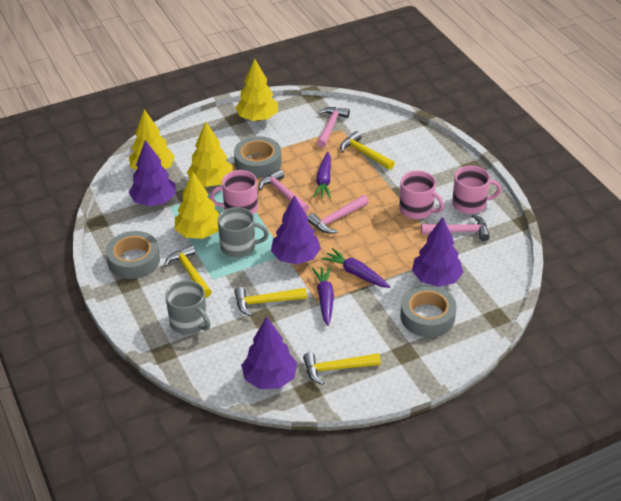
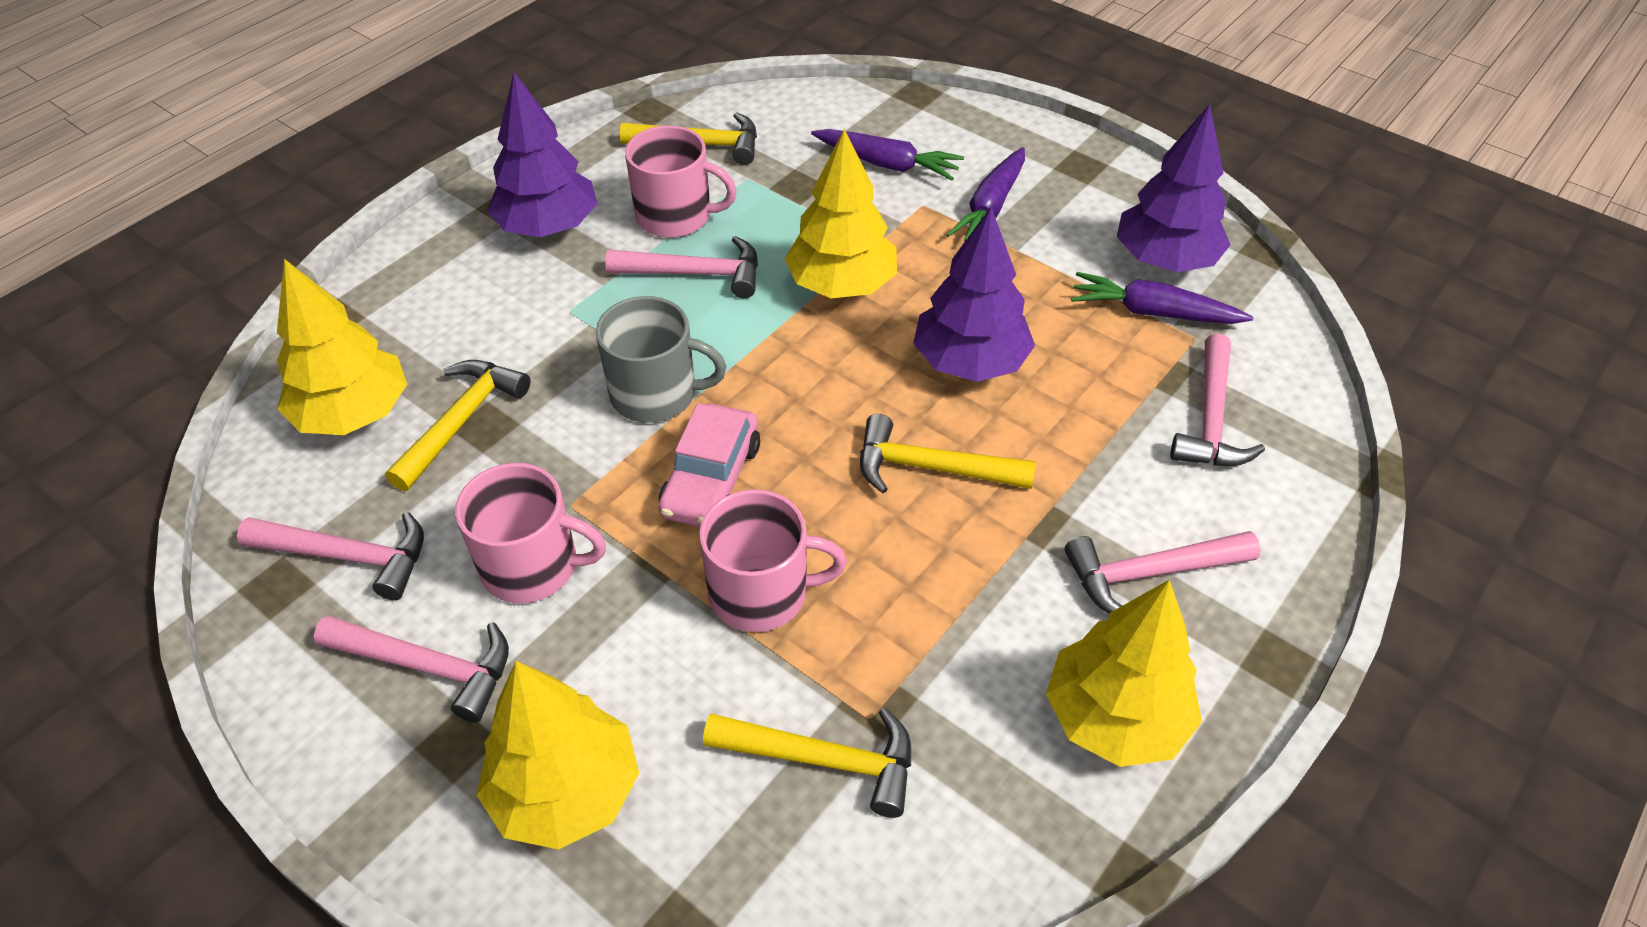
grey mug: [165,280,210,335] [218,207,269,258] = 2 -> [596,296,726,423] = 1
grey tape: [106,231,160,279] [234,136,282,178] [400,285,457,337] = 3 -> none = 0
pink car: none = 0 -> [658,403,760,527] = 1
pink hammer: [259,169,309,213] [307,195,369,234] [317,107,350,148] [421,214,490,241] = 4 -> [237,512,424,600] [314,615,509,723] [605,236,758,298] [1065,531,1260,614] [1170,334,1265,466] = 5
purple tree: [129,140,176,206] [241,317,297,389] [271,195,321,264] [412,217,463,287] = 4 -> [487,72,597,237] [913,207,1035,382] [1117,104,1230,272] = 3

